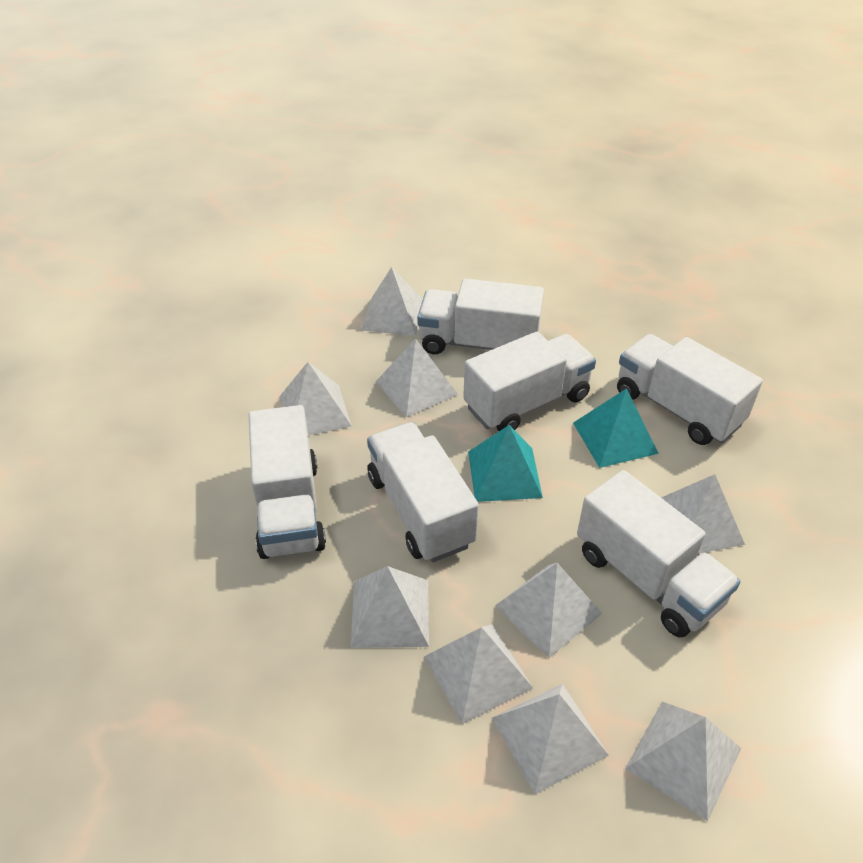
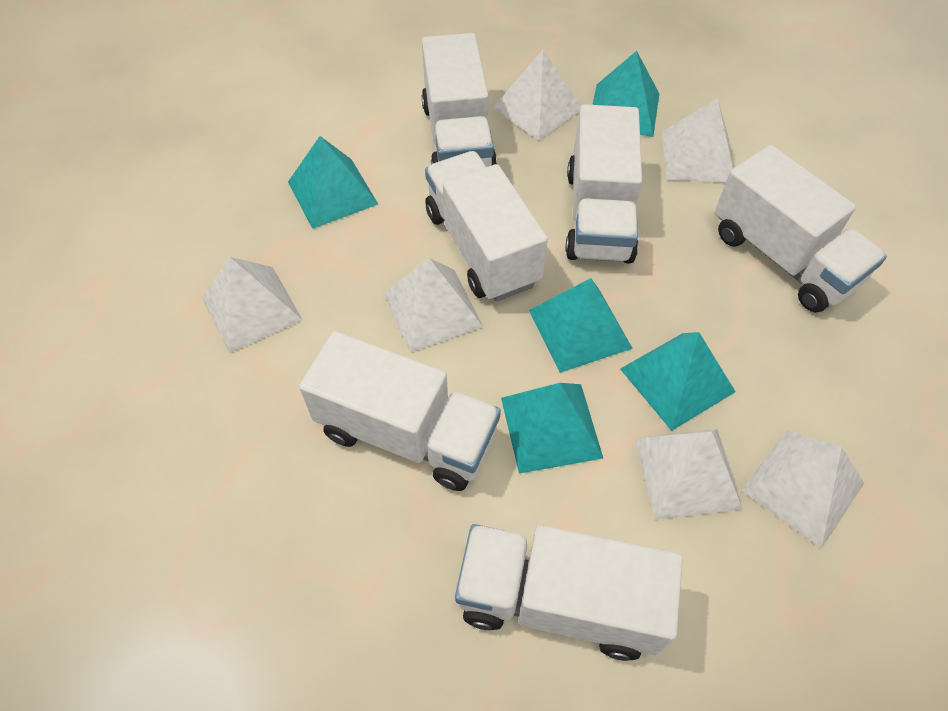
turquoise pyramid: [468,425,543,502] [573,388,659,468] = 2 -> [288,136,378,229] [501,383,603,474] [529,278,633,373] [592,51,659,137] [620,332,736,431] = 5
white pyramid: [279,362,352,435] [351,566,429,648] [361,267,423,336] [376,338,458,417] [424,624,533,724] [492,684,609,794] [495,563,603,658] [625,702,741,821] [661,474,745,554] = 9 -> [202,257,303,354] [384,258,483,353] [493,50,581,140] [634,429,743,520] [662,98,734,182] [741,431,864,548] = 6

